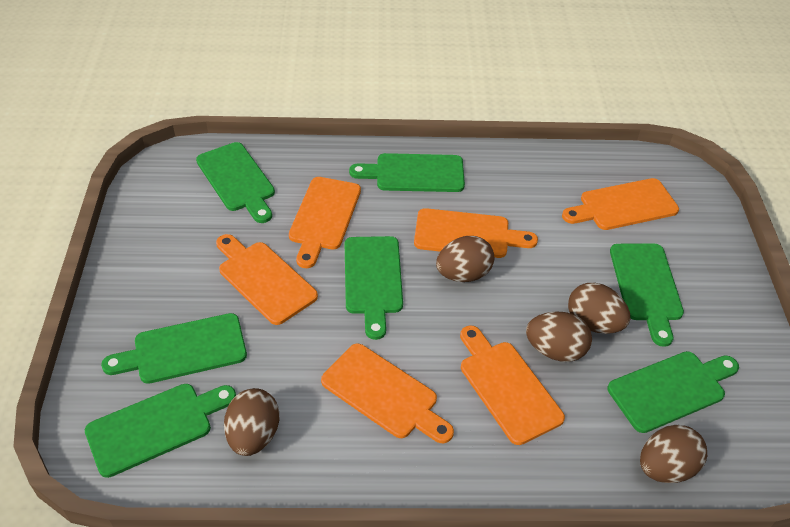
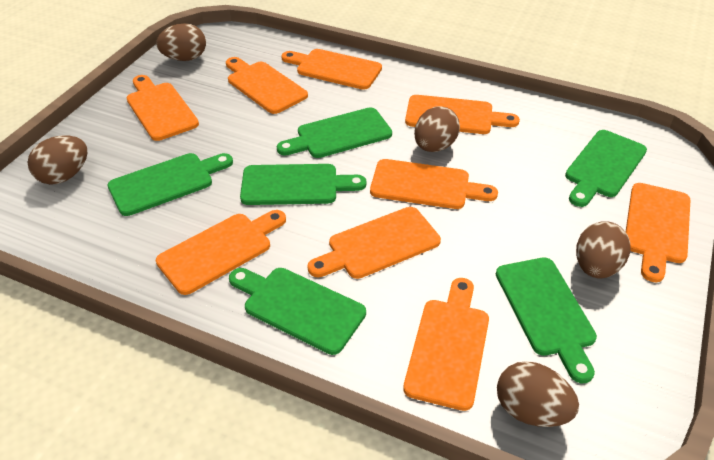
green cutting board: [85,384,236,478] [101,313,247,384] [196,142,275,223] [345,236,403,340] [349,153,465,192] [608,351,739,433] [610,244,684,347] = 7 -> [108,153,233,216] [229,268,366,355] [240,164,367,205] [277,107,392,158] [496,257,597,383] [565,130,647,207] = 6
orange cutting board: [216,234,318,325] [289,177,361,268] [321,343,454,443] [414,208,538,258] [460,326,565,445] [562,178,679,230] = 6 -> [127,75,199,141] [156,210,286,295] [226,57,308,114] [281,49,382,90] [307,207,441,279] [370,159,498,209] [403,278,489,411] [405,95,520,134] [626,183,690,282] = 9

